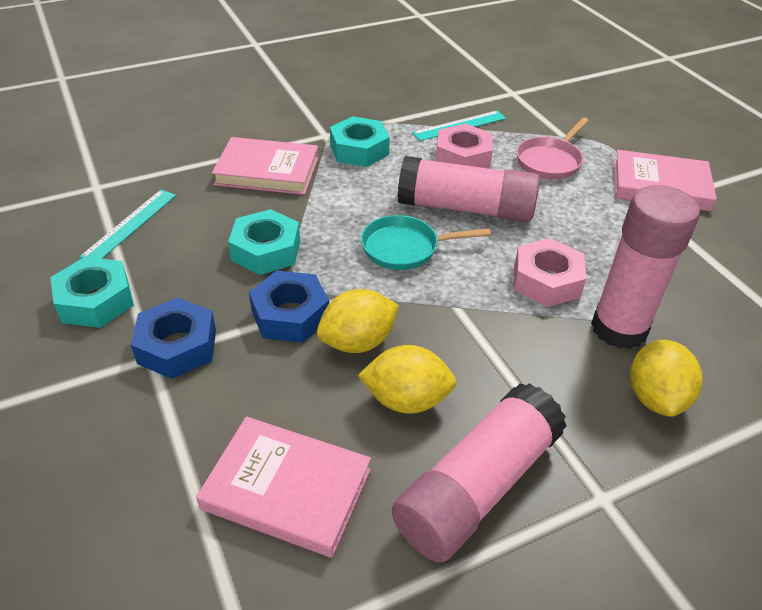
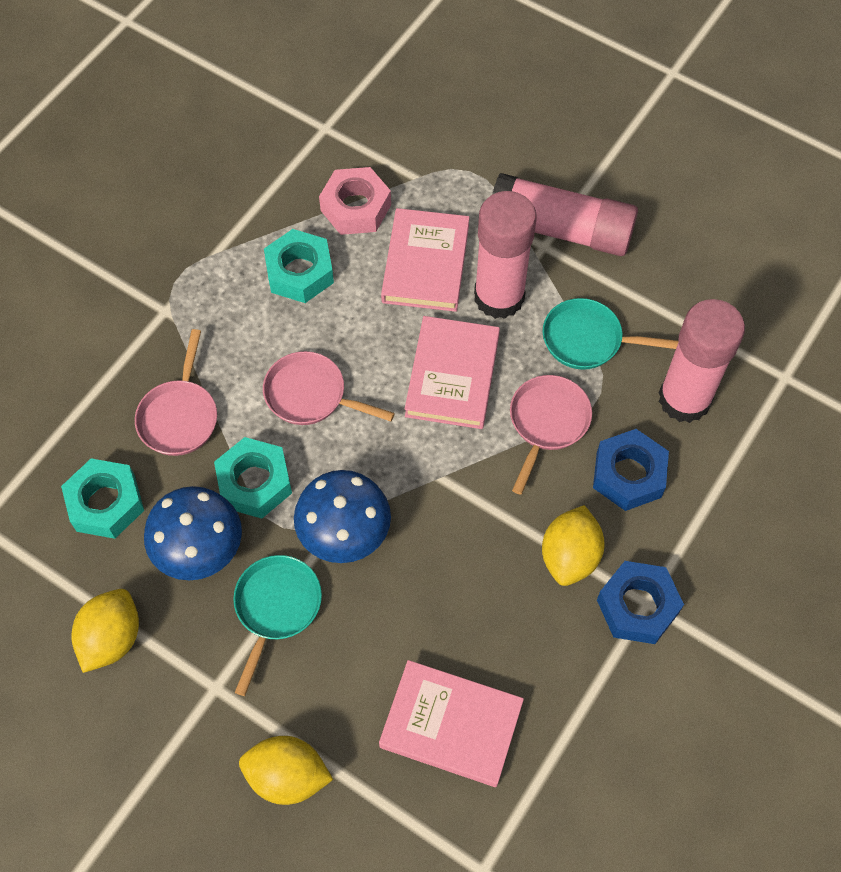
blue mushroom: none = 0 -> [144,486,242,580] [294,470,391,563] = 2
pink nut: [436,124,493,169] [514,238,586,307] = 2 -> [319,167,391,235] = 1
pink pan: [516,117,589,179] = 1 -> [135,329,217,456] [263,351,395,425] [510,375,592,495] = 3
turquoise pan: [361,215,491,270] = 1 -> [233,555,322,696] [543,298,678,370] = 2
turquoise ruler: [80,190,176,259] [412,111,506,141] = 2 -> none = 0

